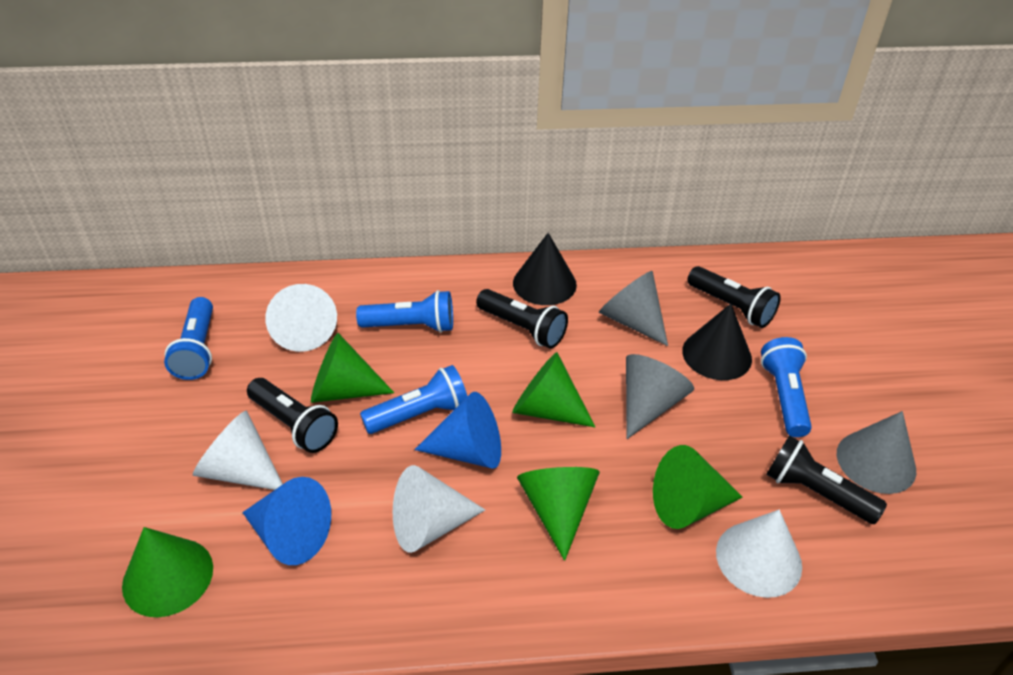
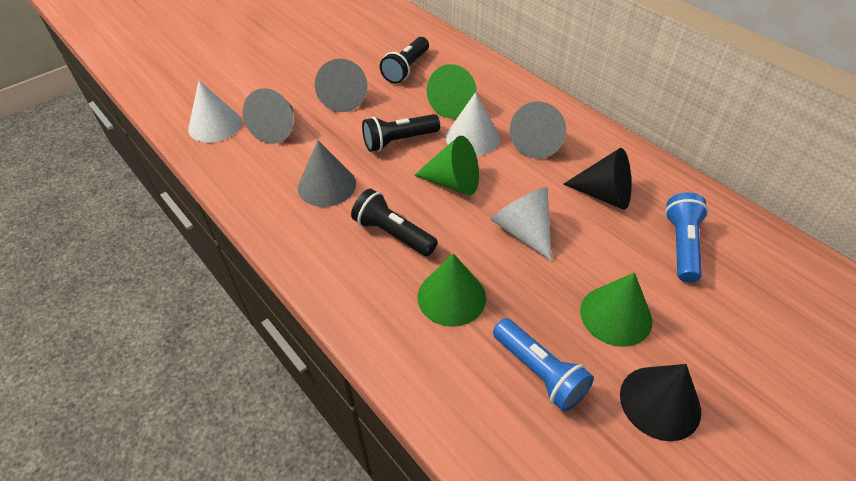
black flashlight: [247,378,338,453] [476,289,568,349] [687,266,781,328] [766,435,887,524] = 4 -> [351,189,438,256] [362,114,440,152] [380,37,429,84] = 3
blue cone: [242,477,331,565] [414,392,501,469] = 2 -> none = 0
blue flashlight: [164,297,213,380] [356,290,453,333] [360,365,467,434] [761,337,812,437] = 4 -> [493,318,594,412] [665,193,708,283] = 2
green cone: [122,527,213,617] [311,333,394,403] [512,352,595,427] [517,467,600,561] [653,445,742,529] = 5 -> [414,136,479,196] [417,253,486,327] [427,64,477,119] [580,272,652,347] = 4
grey cone: [599,271,668,346] [626,354,694,439] [837,411,916,494] = 3 -> [243,88,294,144] [298,140,356,207] [315,59,368,112] [510,101,566,159] = 4
white cone: [193,411,283,490] [265,284,337,352] [393,465,485,553] [716,510,802,598] = 4 -> [188,80,242,143] [446,92,500,156] [491,187,552,261] = 3

